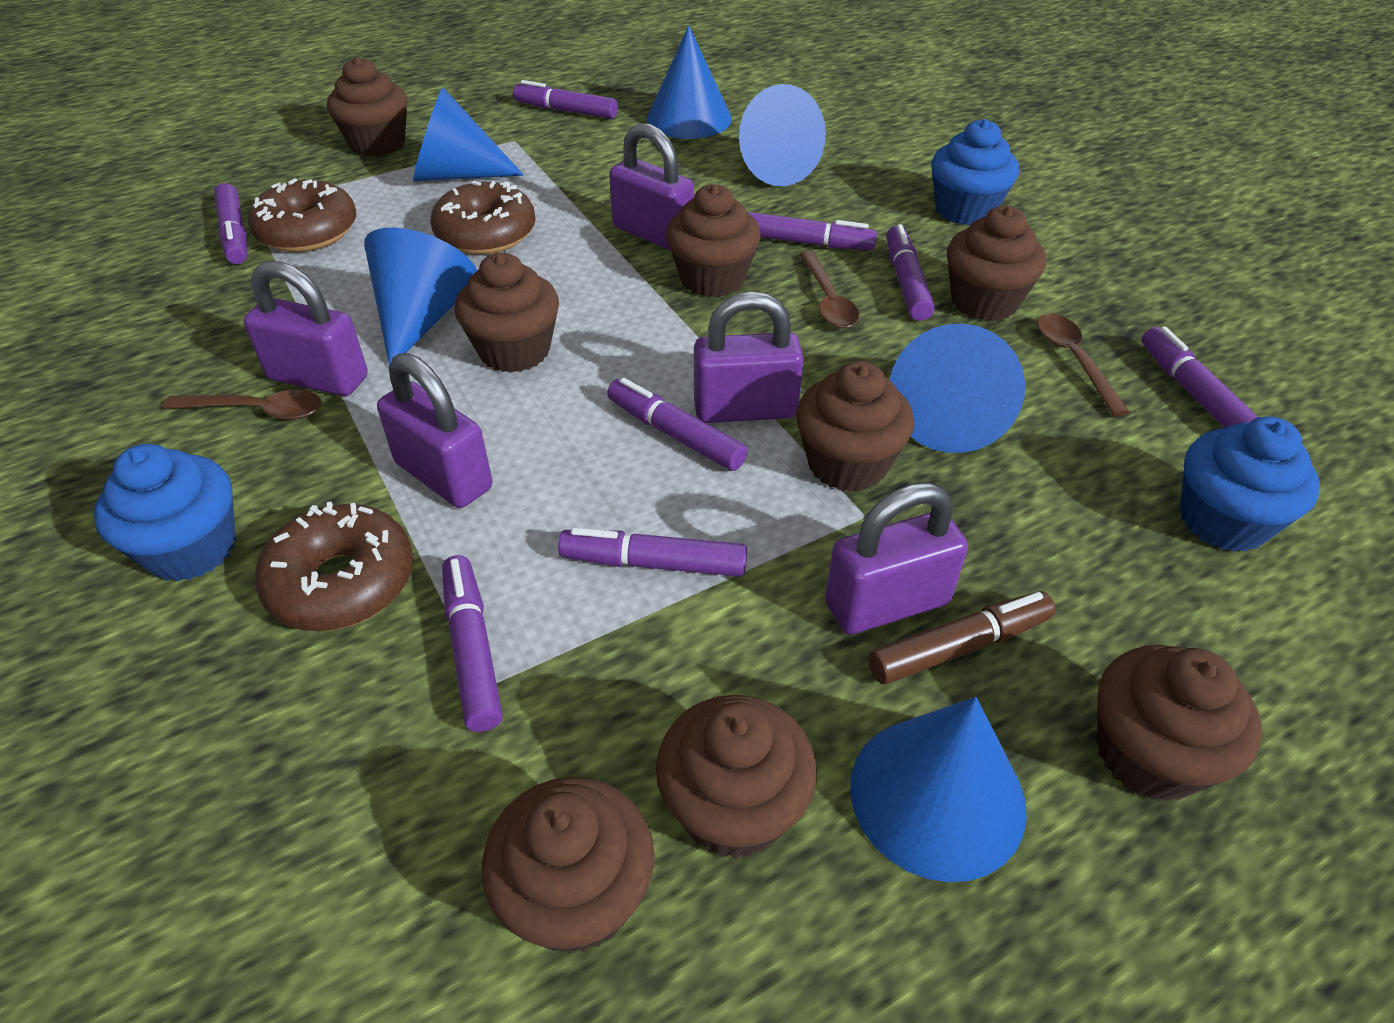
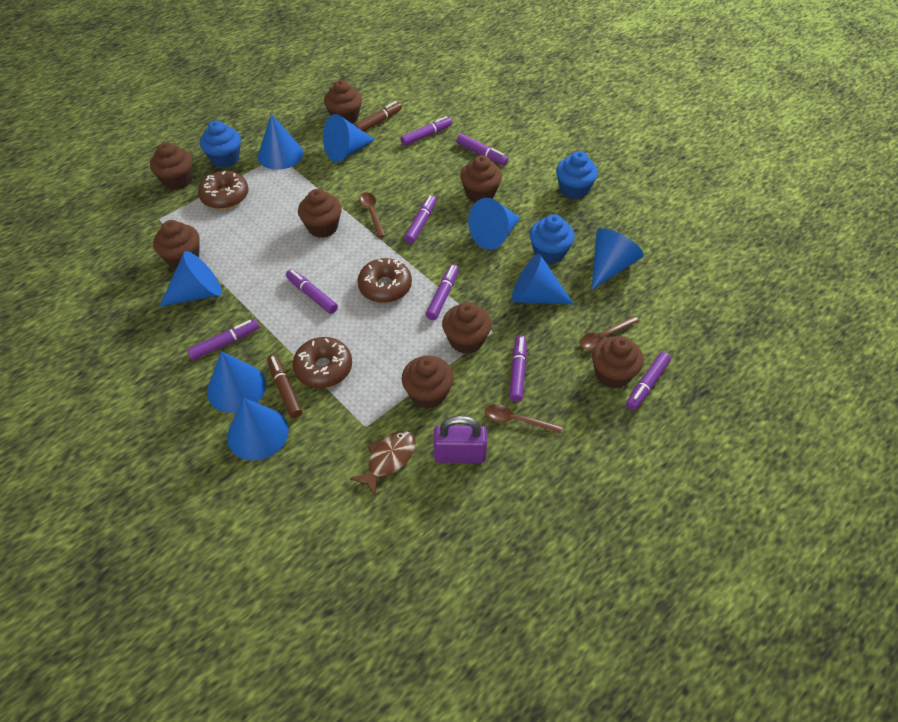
blue cone: [364,227,477,367] [413,87,524,181] [647,25,732,139] [739,84,826,186] [850,697,1027,882] [890,324,1025,453] = 6 -> [159,251,222,307] [207,351,266,413] [227,398,289,460] [258,114,303,170] [323,114,375,163] [468,198,520,250] [512,254,574,305] [592,228,643,290] = 8
brown fish: none = 0 -> [350,431,416,496] = 1
brown marker: [868,591,1056,684] = 1 -> [267,355,302,418] [355,101,402,132] = 2
purple padlock: [244,261,368,396] [377,353,493,508] [609,123,694,250] [694,291,804,423] [825,482,968,634] = 5 -> [433,416,487,463] = 1

